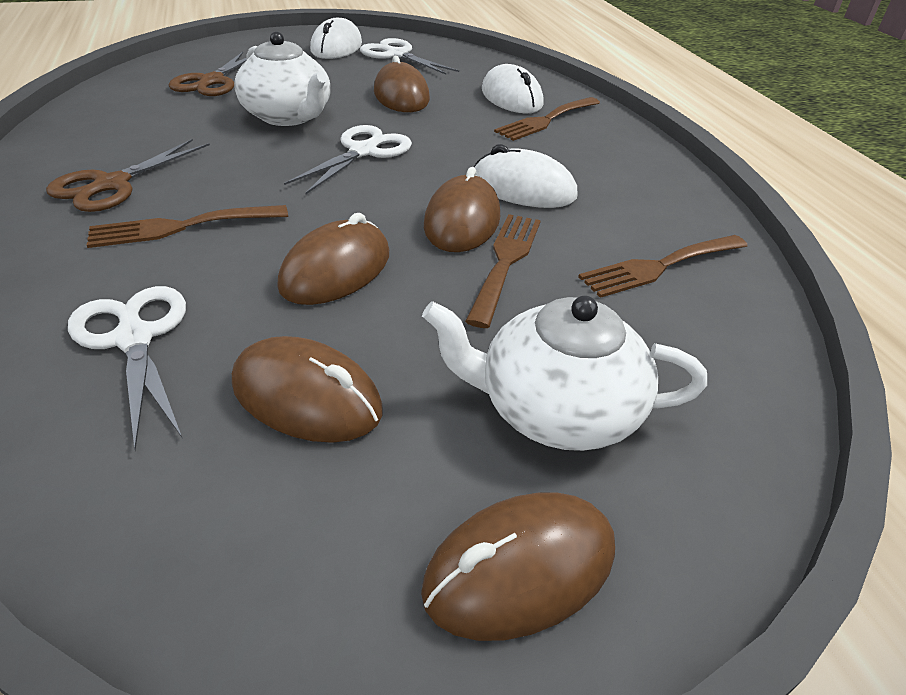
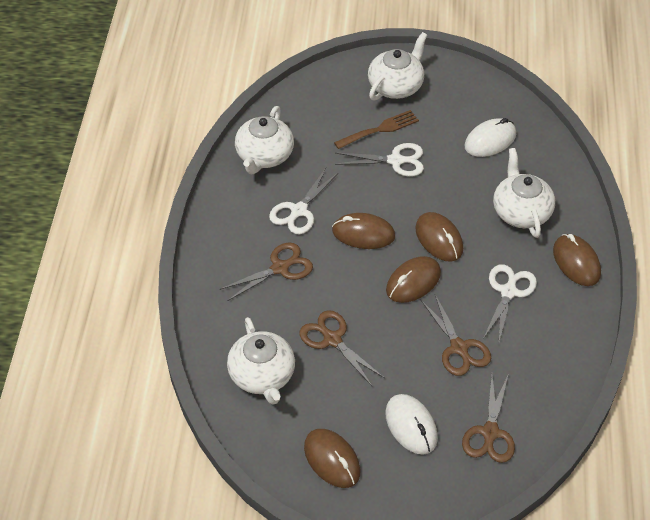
brown fork: [87,205,288,248] [465,214,541,328] [494,97,600,141] [578,235,748,298] = 4 -> [334,110,419,149] = 1
brown scissors: [46,139,210,212] [168,52,247,96] = 2 -> [219,242,313,301] [299,310,384,386] [421,295,491,376] [462,375,515,463] = 4
white mouse: [310,18,362,59] [474,144,577,208] [482,64,544,114] = 3 -> [385,394,438,455] [464,118,516,157] = 2
white teapot: [234,31,330,126] [422,296,707,451] = 2 -> [227,317,295,405] [235,106,294,174] [368,32,427,101] [493,148,555,238] = 4

